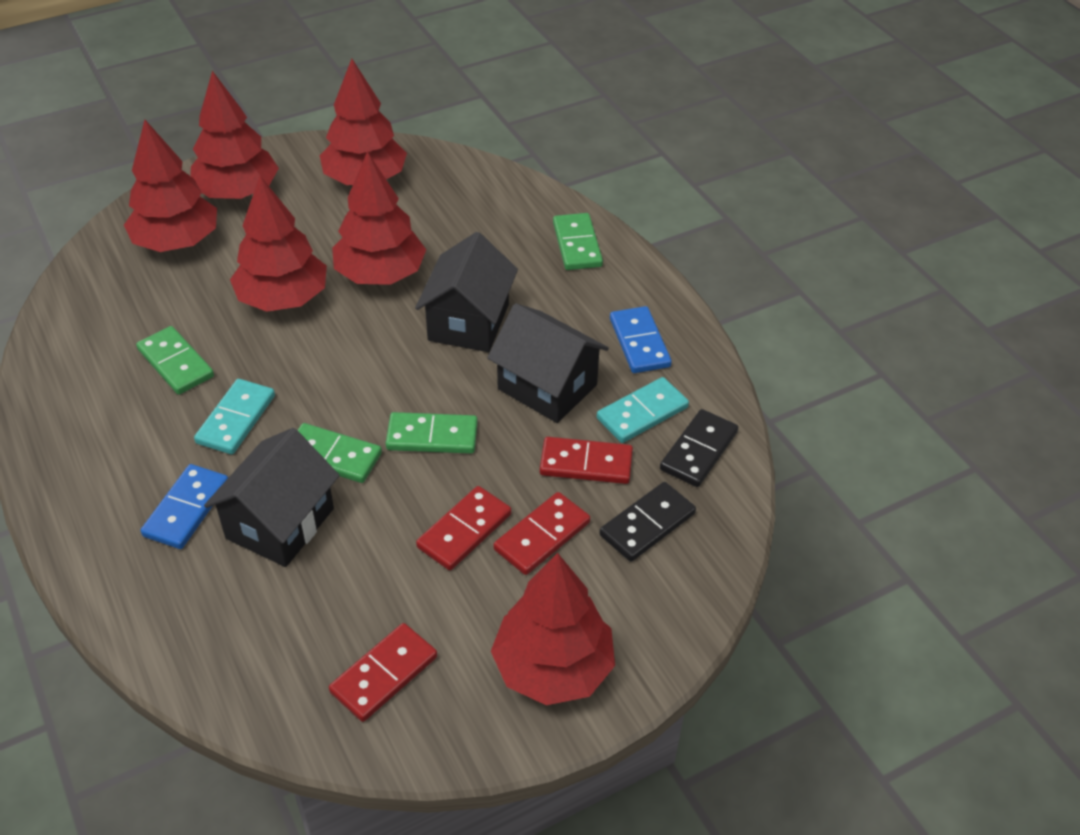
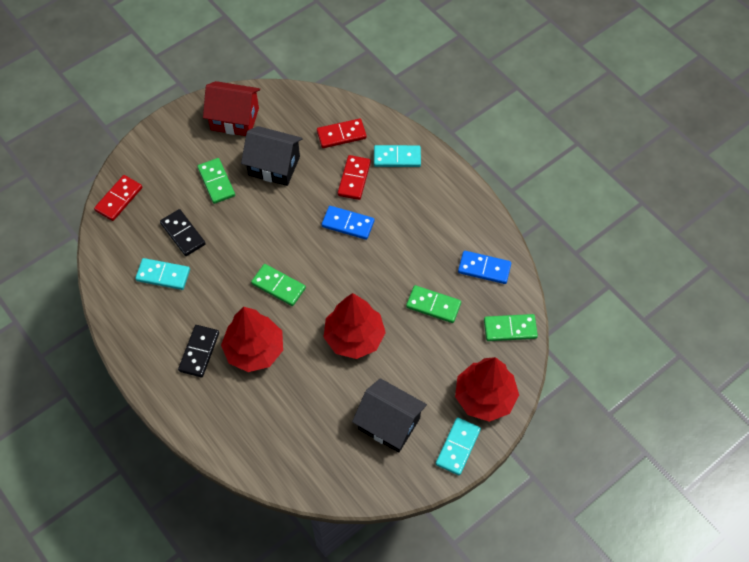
black house: [204,428,340,567] [415,232,518,352] [487,303,609,423] = 3 -> [241,126,303,186] [352,378,427,452] = 2
red domino: [329,623,437,722] [416,486,511,570] [493,492,590,575] [540,437,633,484] = 4 -> [94,175,142,221] [317,119,367,148] [338,155,371,200] = 3
red house: none = 0 -> [203,81,260,136] = 1
red tree: [124,120,217,252] [190,71,279,199] [230,176,327,312] [320,59,407,185] [332,152,426,285] [491,553,615,705] = 6 -> [221,307,283,372] [323,293,386,359] [455,357,519,422] = 3
turquoise domino: [194,379,275,454] [597,377,689,443] = 2 -> [135,258,190,290] [374,145,421,167] [436,417,481,476] = 3

